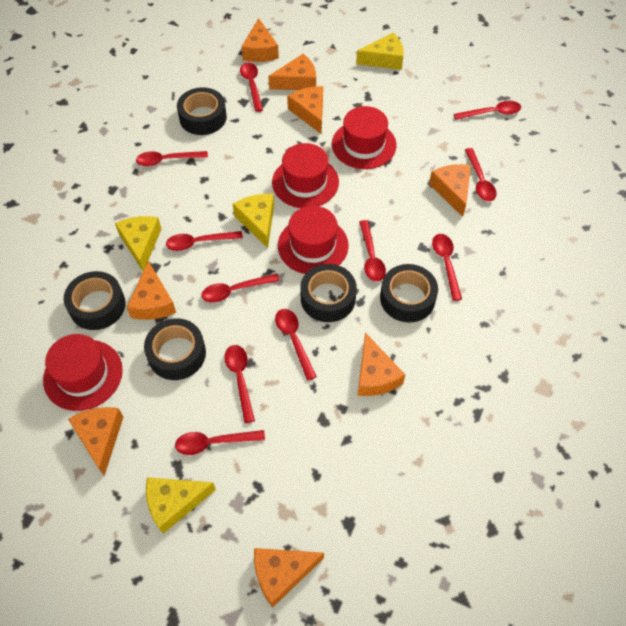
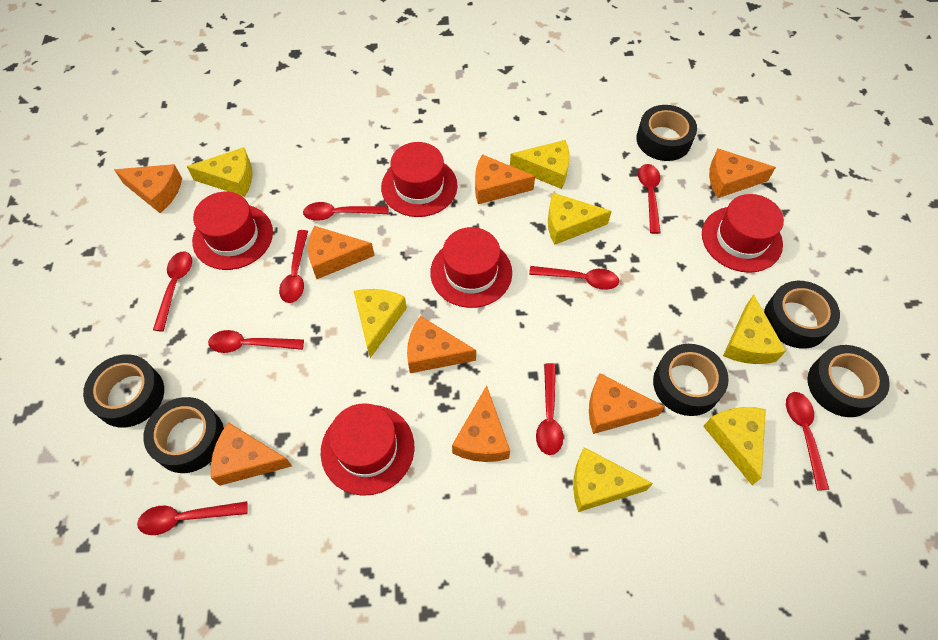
black tape: [64,271,125,330] [144,318,206,380] [177,87,227,135] [300,264,357,322] [380,264,438,322] = 5 -> [83,354,164,428] [143,397,224,473] [636,105,697,161] [653,344,729,416] [764,281,840,349] [807,345,890,417] = 6
red hat: [43,334,123,411] [272,143,339,208] [278,206,349,274] [332,106,397,169] = 4 -> [192,192,273,270] [321,403,414,496] [381,142,458,217] [430,227,512,308] [702,194,784,273] = 5
red spoon: [136,151,208,166] [166,231,243,251] [175,430,265,455] [201,273,280,303] [224,345,255,423] [240,62,263,112] [275,309,317,381] [359,220,386,282] [432,234,462,301] [454,101,521,120] [465,148,497,201] = 11 -> [137,501,248,535] [153,251,192,332] [208,330,304,353] [279,230,308,303] [303,202,388,221] [529,266,619,290] [536,363,563,455] [638,164,661,234] [786,392,829,491] = 9
yellow cheese: [115,216,161,271] [146,478,216,534] [233,194,274,248] [356,33,404,70] = 4 -> [187,147,252,197] [354,289,407,358] [510,140,570,189] [548,193,612,245] [573,447,653,512] [703,407,766,485] [723,294,786,364] = 7

